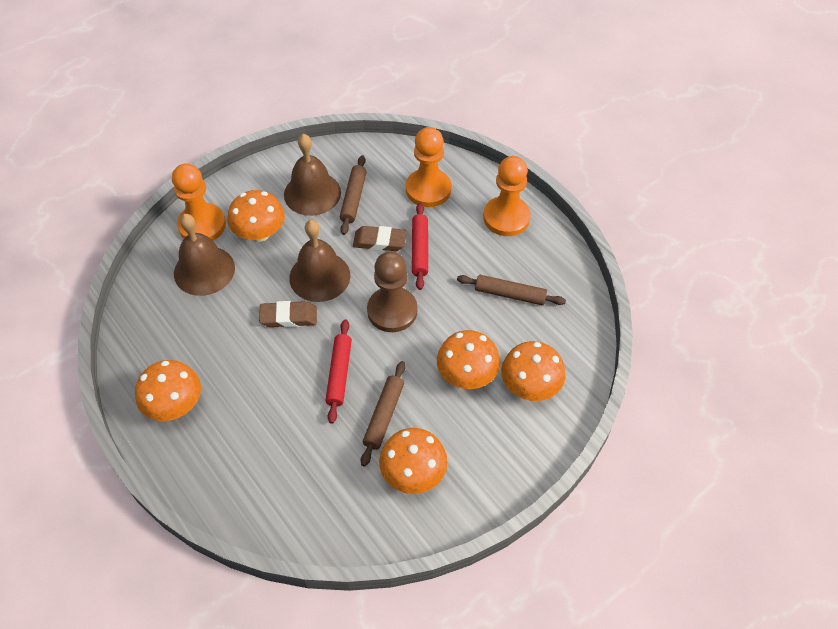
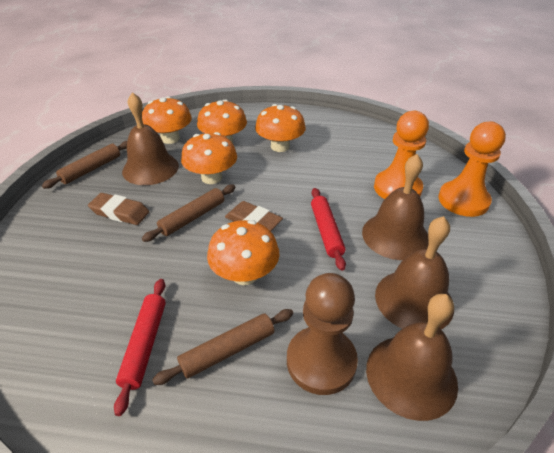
brown bell: [174,214,235,296] [284,134,341,216] [289,220,351,302] = 3 -> [122,92,179,185] [362,154,428,260] [366,294,458,421] [375,216,454,329] = 4
orange pawn: [172,163,226,241] [406,127,451,207] [483,156,531,236] = 3 -> [374,111,429,199] [438,121,506,217] = 2

